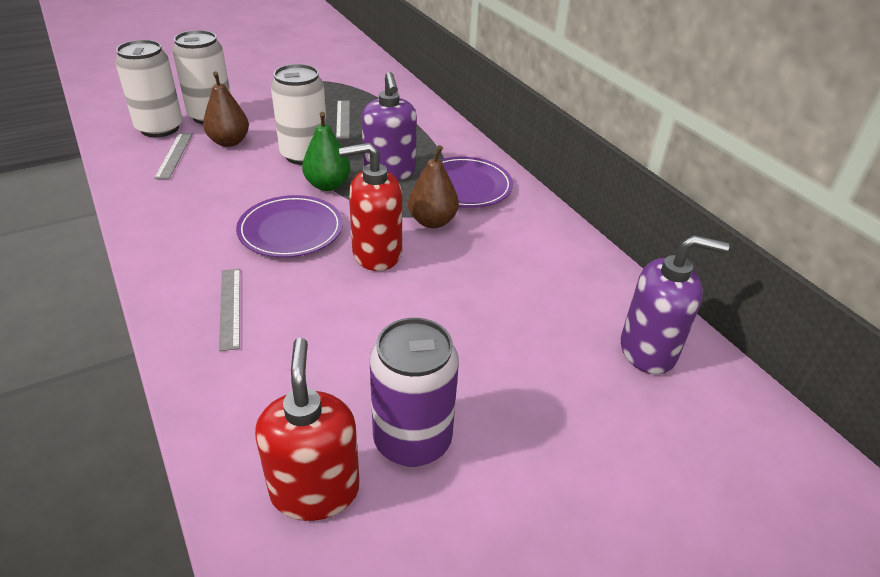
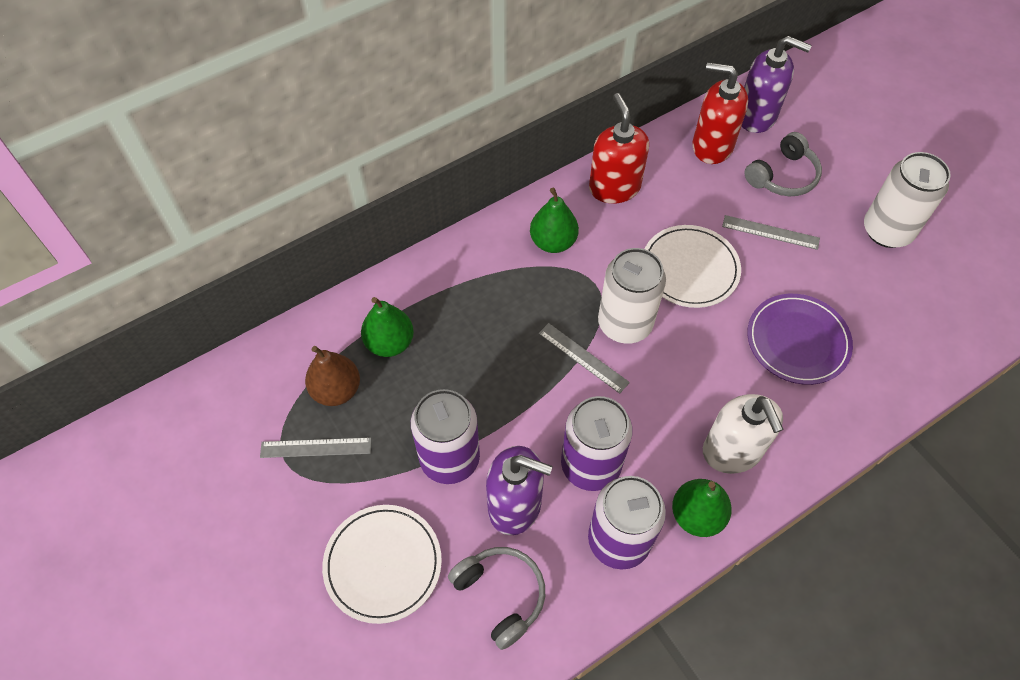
brown pear: [203,71,249,147] [408,145,459,228] = 2 -> [305,346,360,406] = 1
green pear: [302,112,351,191] = 1 -> [361,297,414,357] [530,187,579,253] [672,479,732,537] = 3
grey headphones: none = 0 -> [448,547,545,650] [744,132,822,196] = 2
purple can: [370,318,459,467] = 1 -> [411,389,480,484] [561,396,632,491] [588,476,666,570] = 3
purple plate: [236,195,343,258] [420,157,513,208] = 2 -> [747,294,853,385] = 1
white can: [115,40,183,137] [172,30,231,124] [271,64,327,165] = 3 -> [598,248,666,344] [864,152,951,248] = 2
white plate: none = 0 -> [322,505,442,624] [645,225,741,308] = 2
white soap dispenser: none = 0 -> [703,394,784,474] = 1

